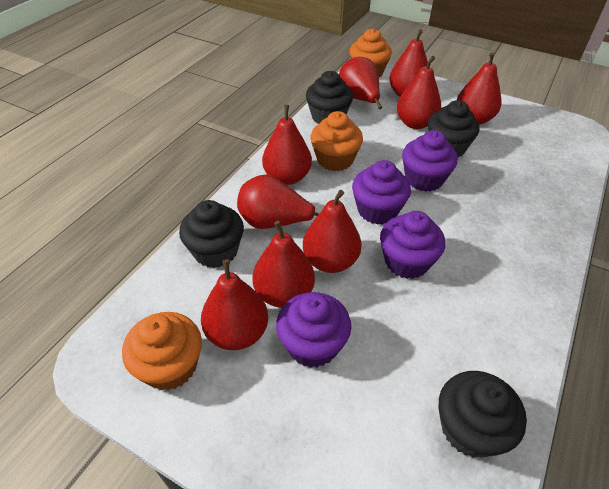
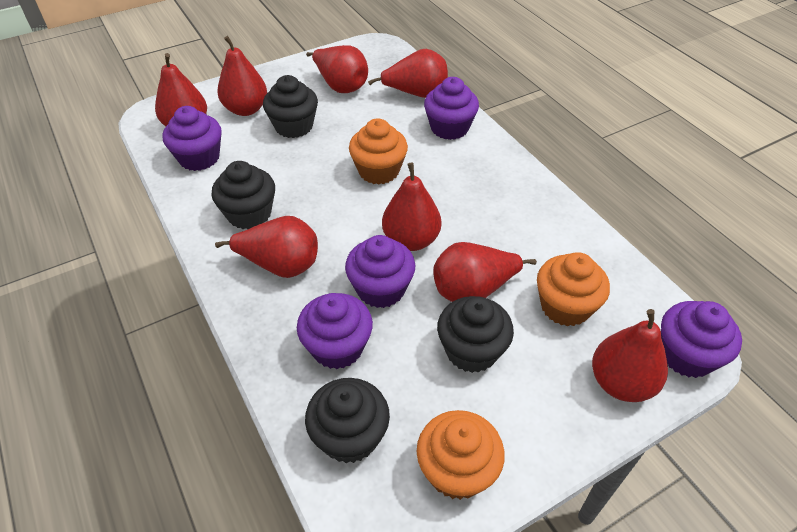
purple cupcake: [276,292,351,368] [352,160,411,225] [380,211,445,279] [402,130,458,192] = 4 -> [162,106,222,171] [297,293,373,369] [345,235,415,308] [424,77,479,140] [661,301,742,378] = 5
red pear: [201,259,268,350] [237,174,319,229] [252,221,315,308] [262,105,312,185] [303,190,362,273] [339,57,382,109] [389,29,428,97] [397,56,441,129] [457,52,501,125] = 9 -> [155,53,207,126] [215,216,318,278] [218,36,267,116] [306,45,368,93] [368,49,448,98] [382,163,441,251] [433,242,537,302] [592,309,668,402] = 8

